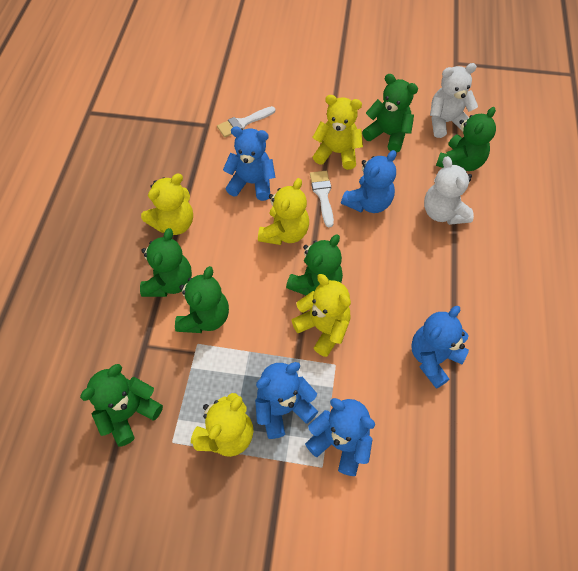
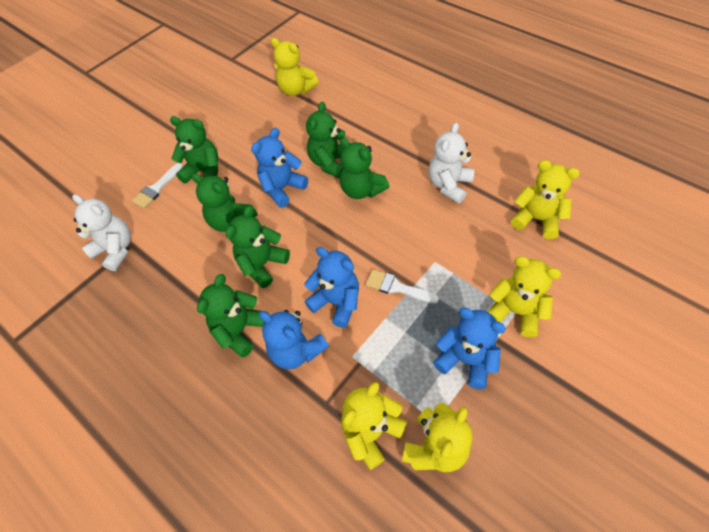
blue teddy bear: [223,127,276,201] [255,362,318,439] [305,398,375,476] [341,150,397,213] [411,306,469,389] = 5 -> [251,128,308,207] [259,310,329,369] [305,247,359,328] [433,308,506,389] = 4

